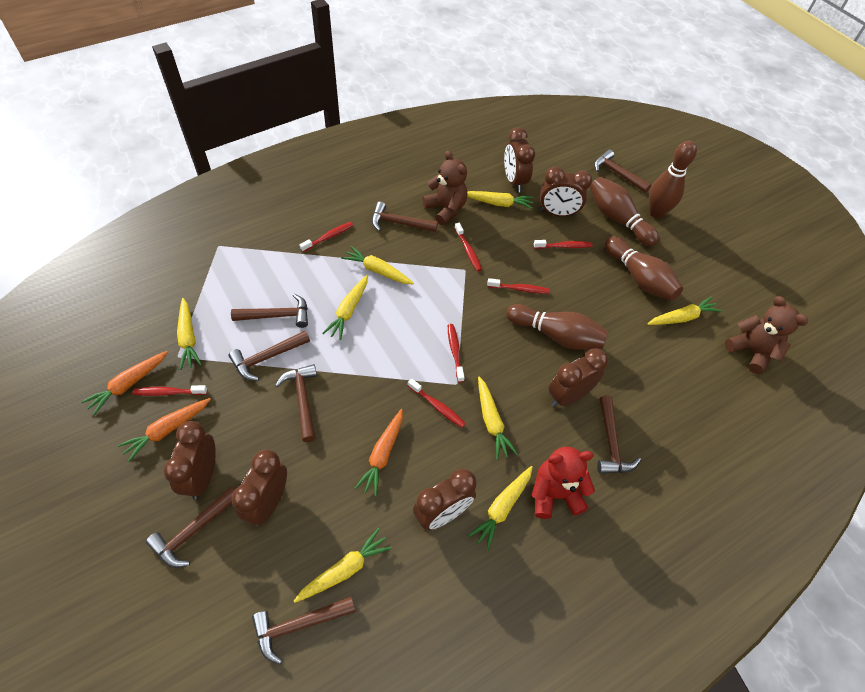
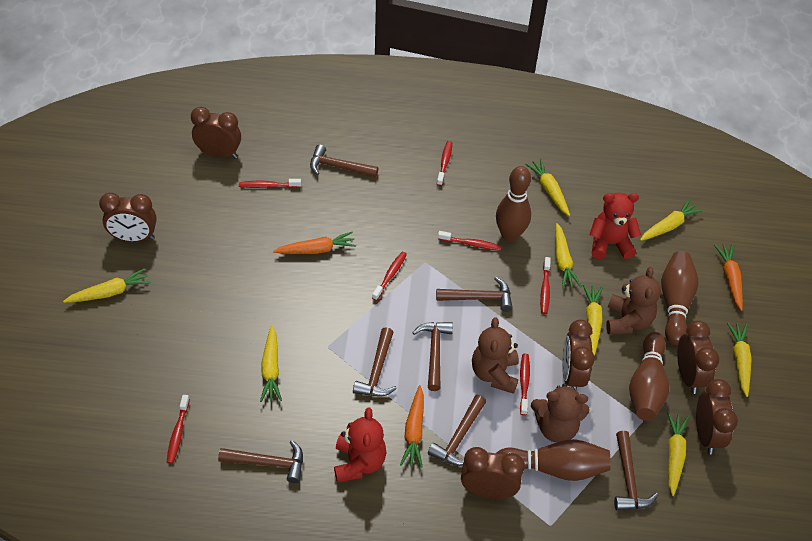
brown hammer: [146,487,234,568] [229,331,310,381] [231,294,308,328] [252,596,355,664] [275,364,317,442] [372,202,438,232] [594,150,651,193] [597,395,641,474] = 8 -> [218,440,303,483] [310,144,379,178] [353,327,397,397] [412,322,453,391] [428,395,486,466] [436,277,513,312] [614,431,658,510] = 7
brown teddy bear: [422,151,467,225] [725,296,808,374] = 2 -> [472,317,519,394] [531,383,590,443] [606,267,661,335] = 3
red teddy bear: [532,447,595,519] = 1 -> [334,408,386,483] [589,193,641,259] = 2

